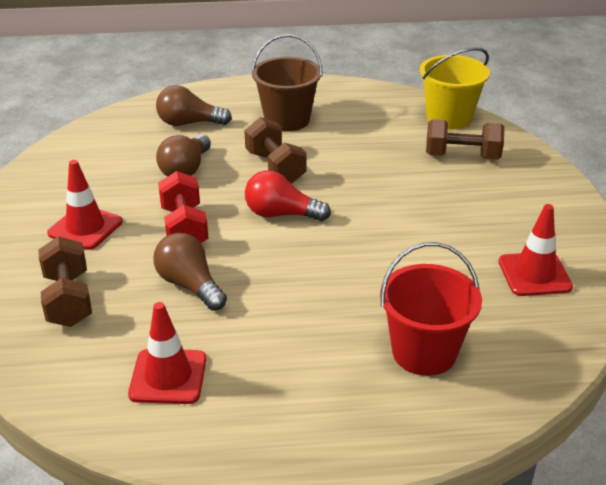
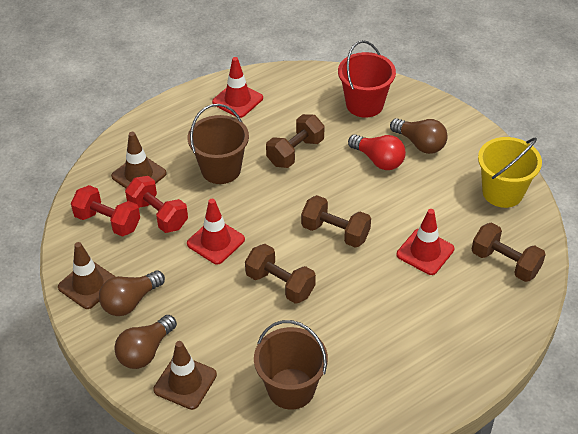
brown bucket: [251,34,323,132] = 1 -> [188,104,249,184] [254,320,328,410] = 2
brown dumbbell: [38,236,92,327] [244,117,307,184] [426,119,504,160] = 3 -> [245,244,316,304] [266,114,324,168] [301,195,371,248] [471,223,546,282] = 4
brown traffic cone: none = 0 -> [58,242,116,309] [111,132,167,188] [153,341,217,410] = 3
red dumbbell: [158,171,209,243] = 1 -> [71,185,140,237] [125,176,188,233] = 2

